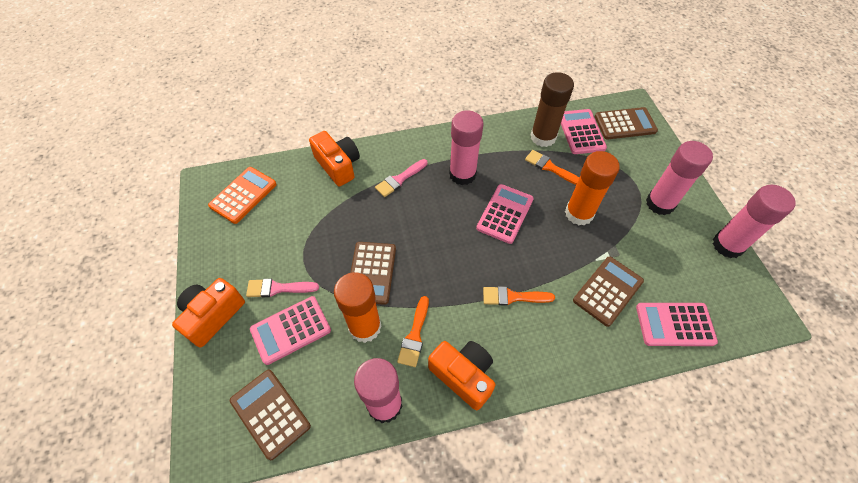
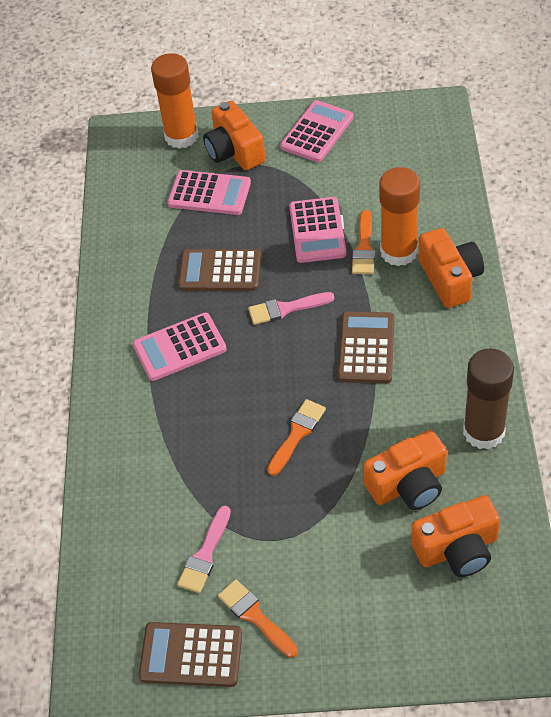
brown calculator: [230,370,311,460] [350,242,396,305] [573,256,644,327] [595,107,658,139] = 4 -> [138,622,242,687] [178,249,261,291] [338,311,395,383] = 3
orange calculator: [208,167,277,224] = 1 -> none = 0
orange camera: [172,278,245,347] [309,131,360,187] [428,341,495,410] = 3 -> [203,101,266,170] [363,430,447,510] [411,495,500,577] [418,228,484,308] = 4
pink glue stick: [354,358,403,423] [449,110,484,185] [646,141,713,216] [713,185,796,258] = 4 -> none = 0

